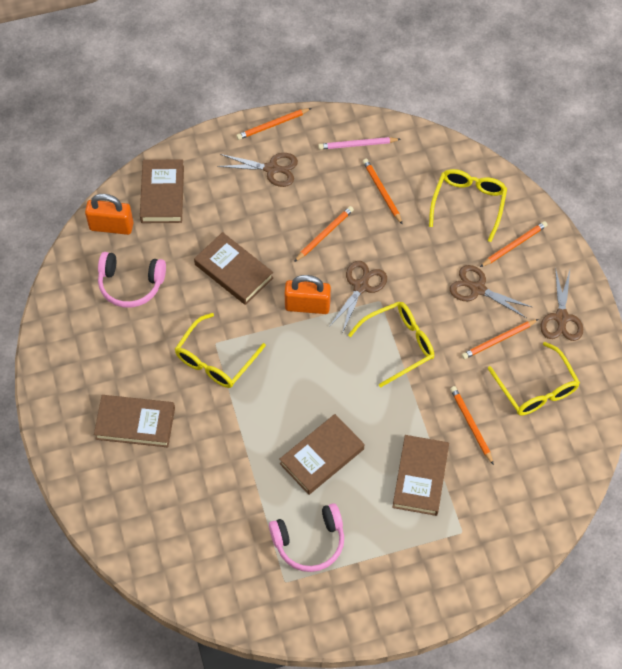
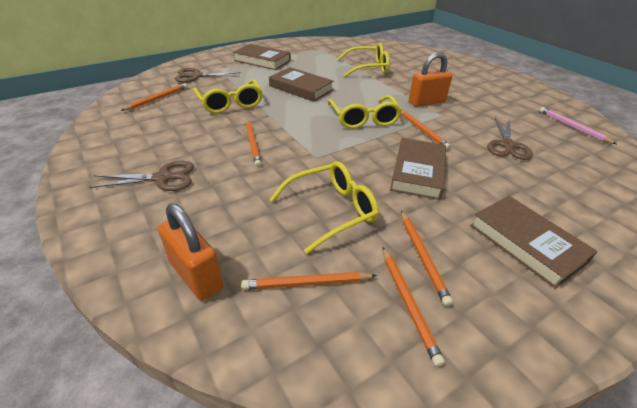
brown book: [94,395,175,447] [140,159,184,223] [194,232,274,305] [279,414,364,495] [392,435,449,516] = 5 -> [233,44,291,70] [269,67,334,102] [390,138,446,200] [470,196,598,289] = 4
brown scissors: [217,153,298,187] [329,261,387,331] [450,265,532,318] [541,267,583,341] = 4 -> [89,161,194,191] [175,68,241,83] [487,118,533,160] = 3
pink headphones: [98,252,166,308] [269,503,344,572] = 2 -> none = 0

